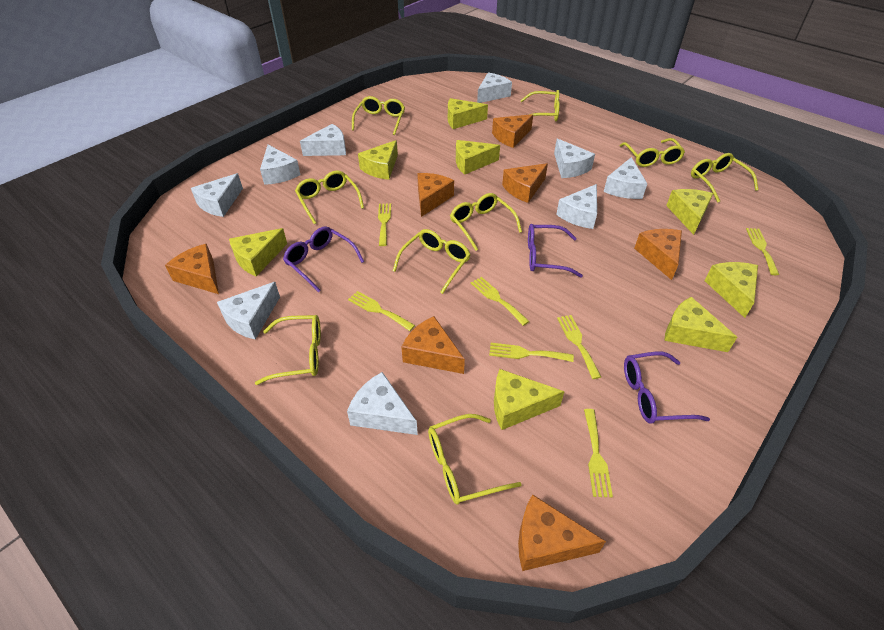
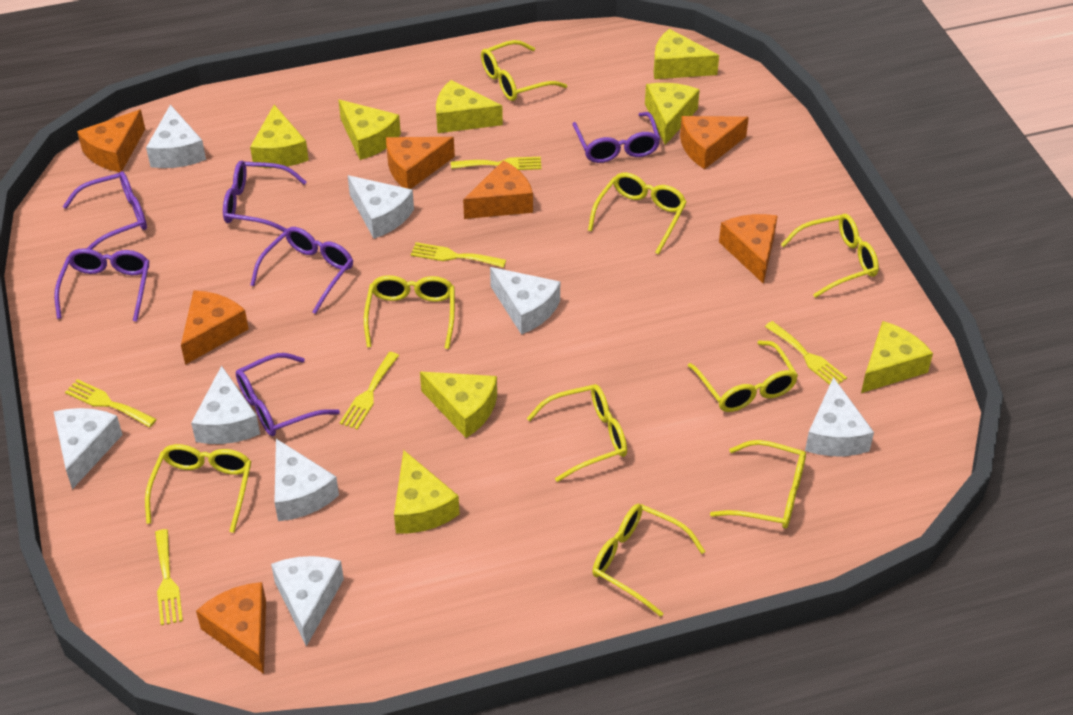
purple glasses: [283,226,364,293] [528,224,583,278] [624,352,710,424] = 3 -> [54,248,149,322] [63,171,147,249] [223,161,307,232] [236,353,340,436] [250,227,353,314] [572,112,660,163] = 6
white cheese: [191,173,243,217] [217,282,280,339] [260,145,300,185] [300,124,346,156] [347,372,418,435] [477,72,512,103] [554,139,595,178] [556,184,597,229] [604,157,647,199] = 9 -> [54,408,123,489] [146,105,206,168] [191,366,260,444] [271,556,344,647] [274,439,339,521] [348,175,414,239] [490,267,560,335] [805,377,874,456] = 8
yellow fork: [348,291,415,331] [378,203,391,246] [471,277,530,326] [489,343,574,362] [557,315,601,379] [584,409,613,498] [746,228,779,275] = 7 -> [65,379,157,427] [155,529,183,625] [340,352,399,430] [411,242,506,268] [451,157,542,170] [765,321,847,385] = 6

